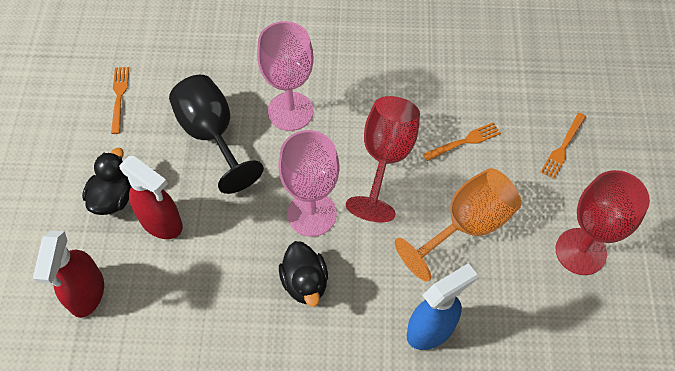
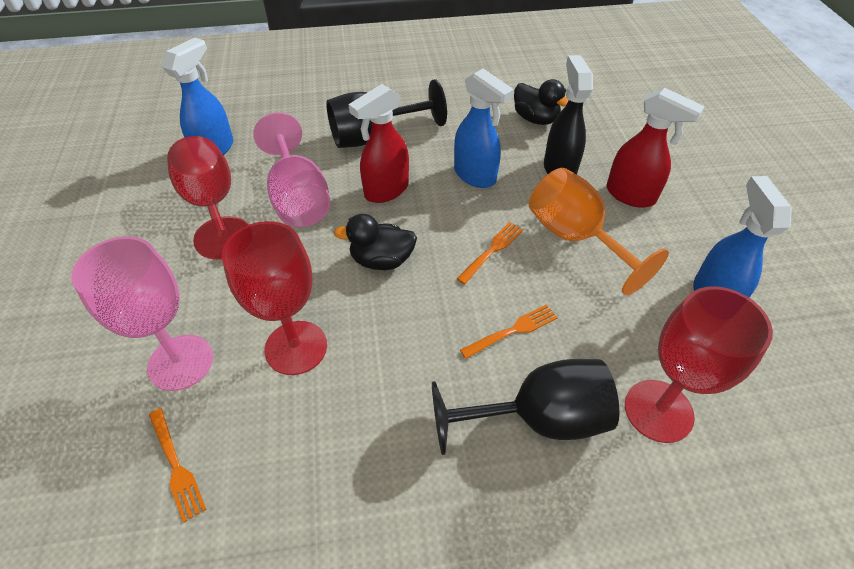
black goblet: [169,75,264,194] = 1 -> [326,79,447,148] [432,359,619,455] = 2
black spray bottle: none = 0 -> [544,55,593,174] = 1
blue spray bottle: [407,263,477,350] = 1 -> [162,38,233,155] [454,69,514,188] [693,176,792,297] = 3
red goblet: [346,96,420,222] [556,170,650,275] = 2 -> [167,136,249,260] [222,221,327,375] [625,286,773,443] = 3

